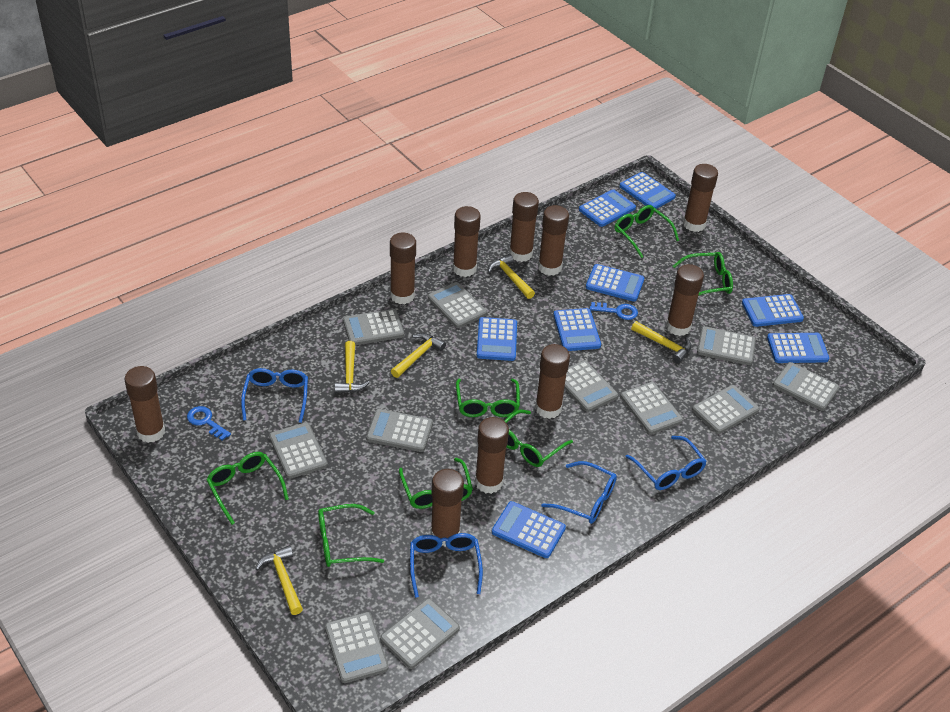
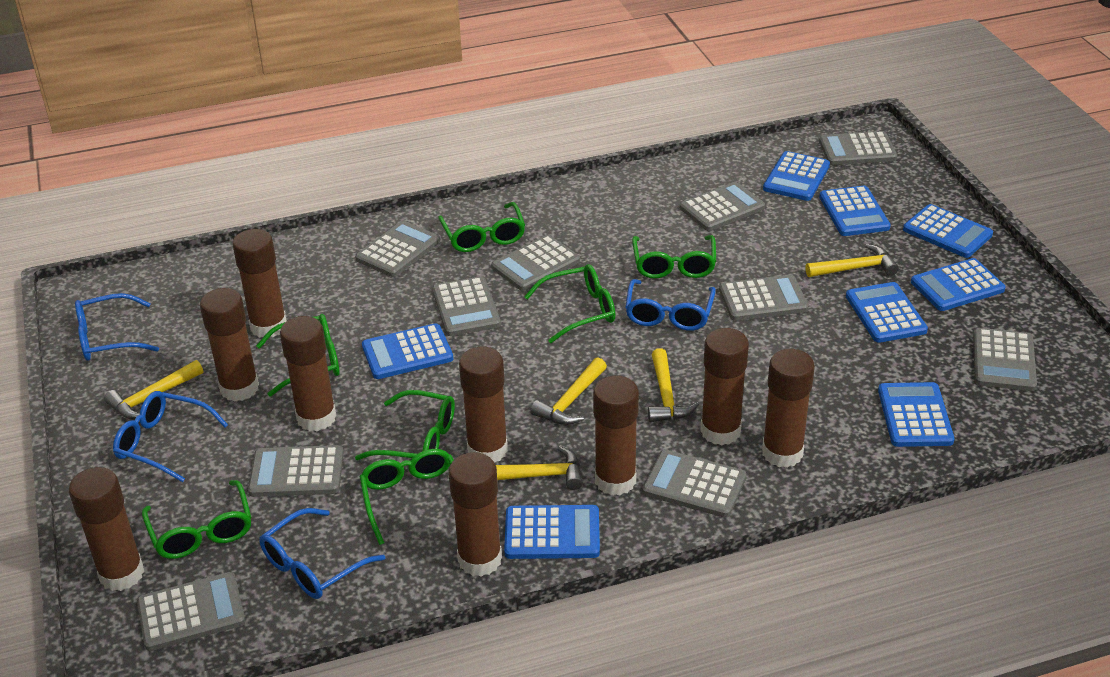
blue key: [187,406,231,441] [590,302,638,320] = 2 -> none = 0
brown glue stick: [124,366,165,443] [390,233,416,304] [430,469,464,547] [453,206,481,277] [475,417,509,494] [509,192,539,262] [535,344,570,419] [538,205,569,276] [666,264,704,336] [683,164,718,232] = 10 -> [69,467,144,591] [200,288,259,402] [233,229,287,338] [280,316,336,431] [449,452,502,577] [459,347,508,463] [593,376,639,495] [700,328,749,445] [762,349,815,468] = 9
grey calculator: [269,422,328,479] [325,612,388,683] [343,309,404,345] [366,409,433,452] [380,599,460,669] [428,282,487,328] [564,360,618,412] [620,382,683,434] [692,385,760,434] [697,326,756,365] [773,362,839,411] = 11 -> [137,572,246,651] [248,445,344,497] [355,221,440,277] [432,276,501,336] [491,235,580,291] [642,450,746,518] [680,182,765,231] [719,275,808,321] [819,131,897,165] [973,328,1037,391] = 10

